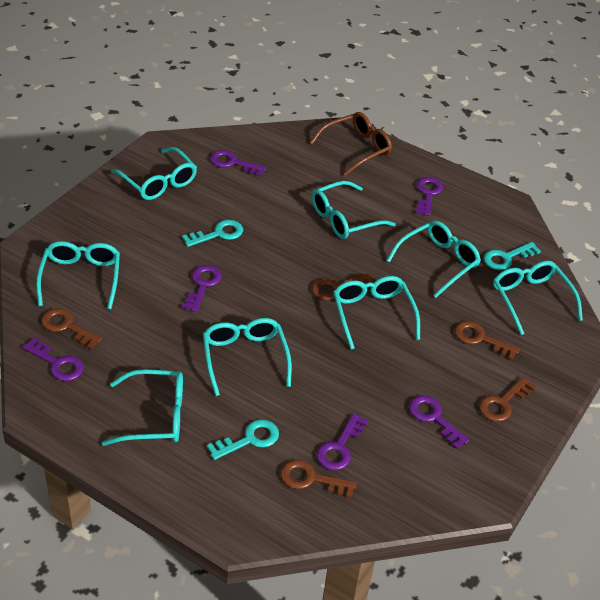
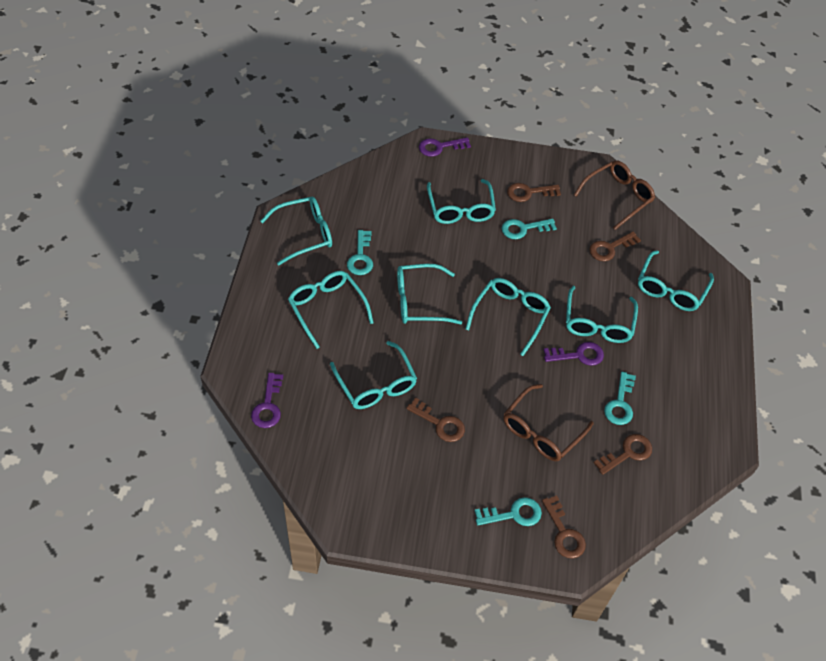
brown glasses: [310,112,392,176] = 1 -> [504,384,594,461] [574,161,655,230] = 2
purple key: [22,337,84,381] [182,265,222,312] [210,150,266,176] [316,414,368,470] [409,395,469,449] [416,177,443,216] = 6 -> [251,373,283,428] [419,137,471,157] [544,342,604,366] = 3
turquoise key: [182,220,243,247] [207,419,279,460] [484,242,541,270] = 3 -> [347,230,373,275] [475,497,542,526] [502,219,557,239] [604,372,636,425] = 4

